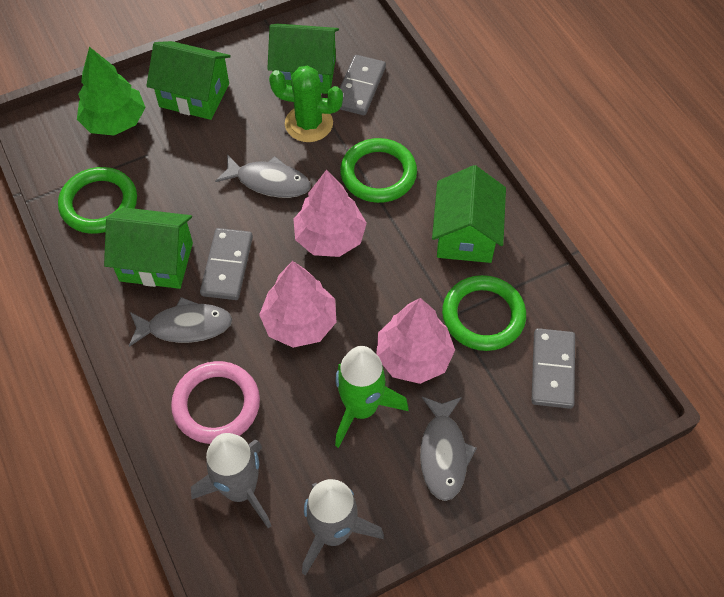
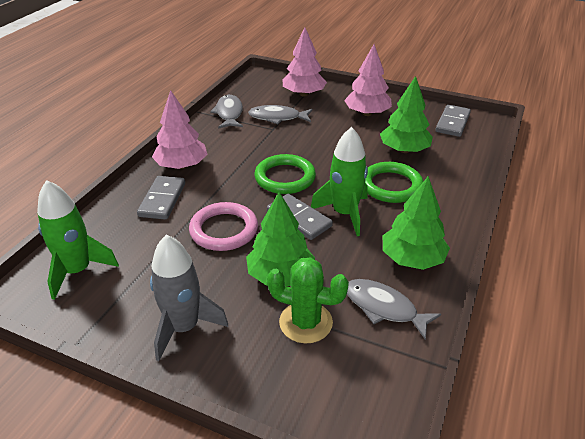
green house: [104,207,193,289] [146,41,231,120] [267,24,339,94] [432,165,506,263] = 4 -> none = 0
green ring: [58,167,137,234] [340,138,417,203] [442,275,526,351] = 3 -> [255,154,316,194] [365,162,423,203] = 2
green rocket: [335,346,408,448] = 1 -> [37,180,119,300] [311,127,368,236] = 2
green tree: [77,47,146,135] = 1 -> [246,192,315,286] [380,76,433,153] [383,176,450,270] = 3
grey rocket: [191,433,271,528] [302,479,384,576] = 2 -> [150,235,228,361] = 1

